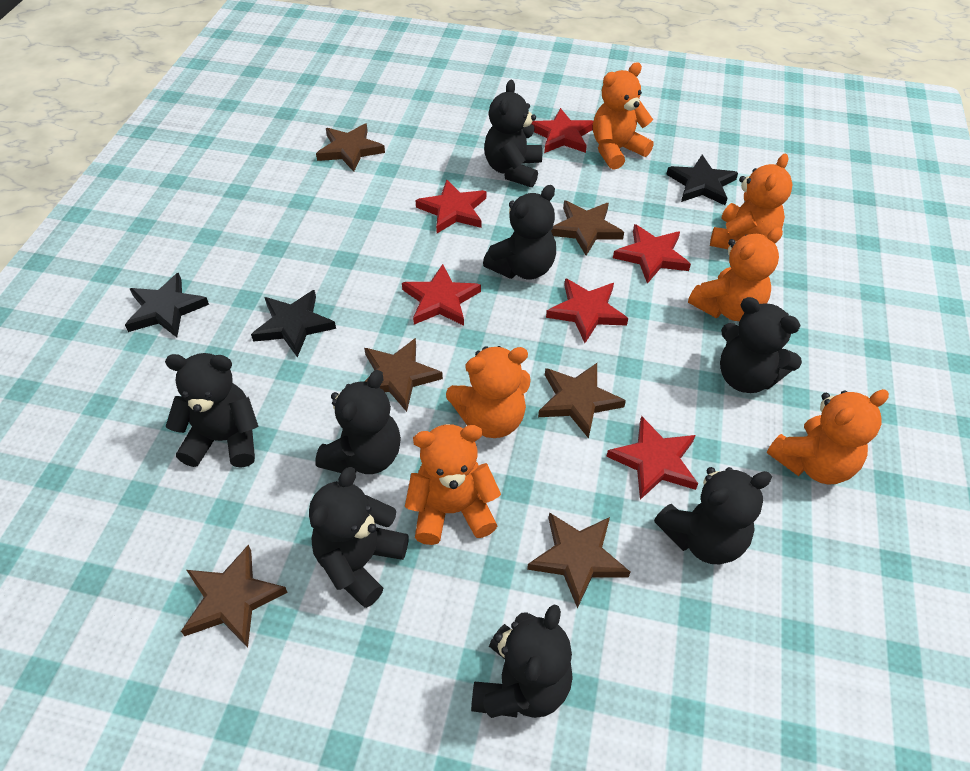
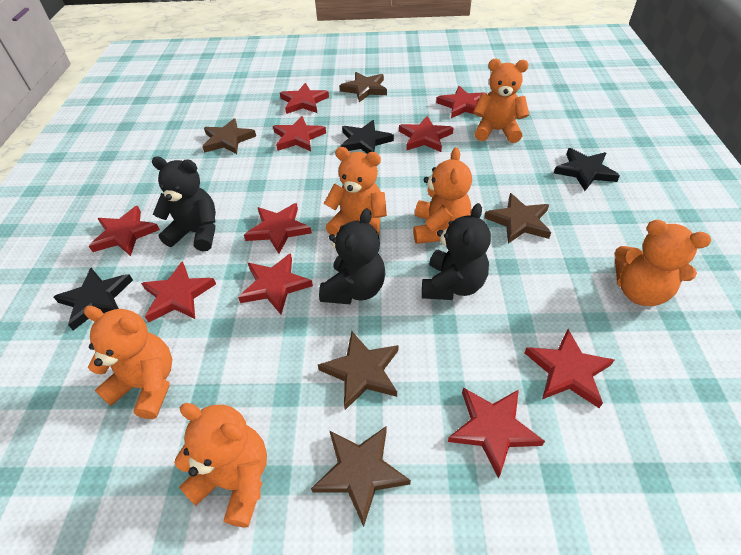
black teddy bear: [165,353,259,468] [309,467,409,608] [315,370,401,474] [471,604,573,718] [483,185,556,280] [484,80,542,187] [654,467,772,564] [720,297,802,393] = 8 -> [152,157,216,251] [319,208,385,304] [422,203,491,300] = 3
brown star: [181,545,288,648] [316,124,385,172] [364,338,443,412] [527,512,630,609] [538,363,626,439] [551,201,624,256] = 6 -> [202,118,256,154] [311,426,411,527] [318,331,398,410] [339,72,387,102] [484,193,551,244] = 5
red star: [402,264,481,326] [416,179,486,233] [531,108,593,153] [546,278,628,343] [606,416,698,500] [613,224,691,284] = 6 -> [89,206,160,256] [141,261,216,323] [238,253,313,314] [244,203,312,254] [273,116,326,151] [280,83,329,114] [399,116,454,152] [436,86,487,118] [448,388,545,479] [525,329,614,408] = 10

